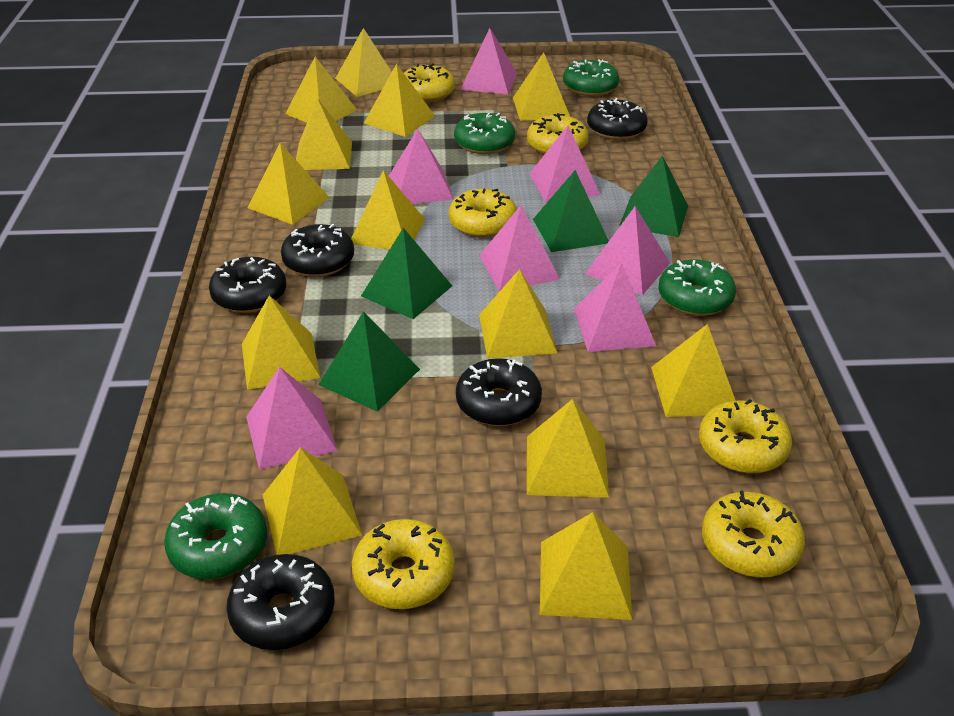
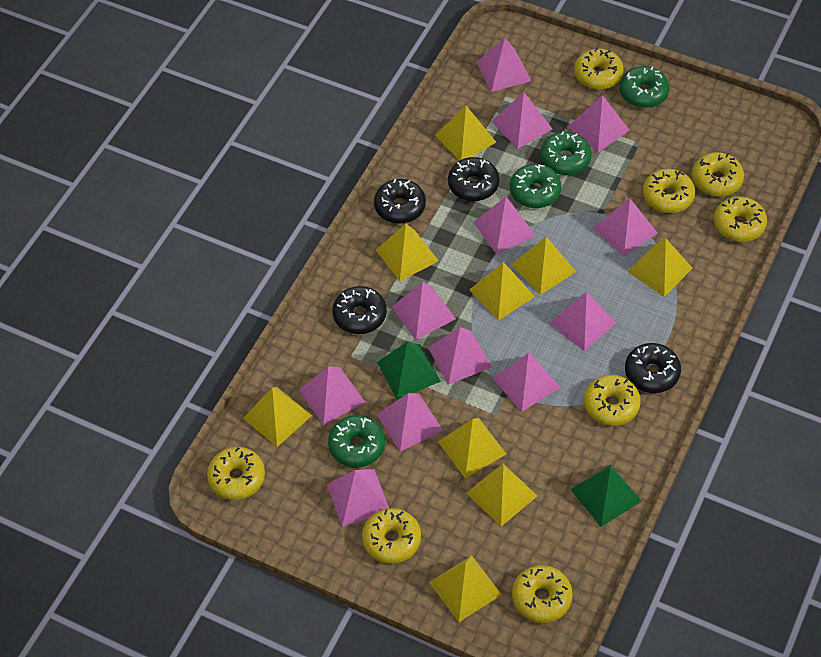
black donut: [209,257,286,313] [226,554,335,650] [281,224,354,277] [456,358,542,426] [587,98,648,140] = 5 -> [332,286,387,334] [374,179,426,224] [448,157,500,201] [625,343,681,393] = 4
green pyramid: [318,311,420,412] [361,228,452,319] [533,170,609,252] [619,156,688,237] = 4 -> [377,342,441,399] [571,464,642,527] = 2
pink pyramid: [246,367,338,470] [389,129,454,204] [460,28,517,94] [479,205,560,291] [529,126,600,203] [574,263,656,352] [585,206,670,295] = 7 -> [299,366,365,425] [327,469,389,527] [376,393,443,452] [392,282,456,340] [428,327,492,385] [473,197,536,254] [477,38,531,92] [491,92,552,149] [493,353,560,412] [550,292,616,351] [568,95,629,152] [593,198,657,257] = 12
yellow donut: [352,519,455,609] [404,63,455,102] [449,188,517,238] [527,113,588,155] [699,399,792,473] [702,491,805,578] = 6 -> [207,447,265,500] [362,508,421,564] [512,565,573,623] [574,48,624,90] [584,375,641,426] [643,168,695,213] [692,152,744,196] [714,196,767,242] = 8
yellow pyramid: [242,295,321,390] [247,143,330,225] [263,447,362,555] [285,57,357,123] [296,98,352,170] [335,28,392,97] [351,170,425,250] [364,64,435,137] [479,269,557,359] [513,52,570,121] [527,399,609,498] [540,512,632,620] [651,324,736,417] = 13 -> [243,387,312,447] [376,224,439,281] [429,555,502,622] [435,106,496,161] [438,418,506,478] [466,463,537,526] [469,262,535,321] [511,237,576,295] [627,238,693,297] = 9

